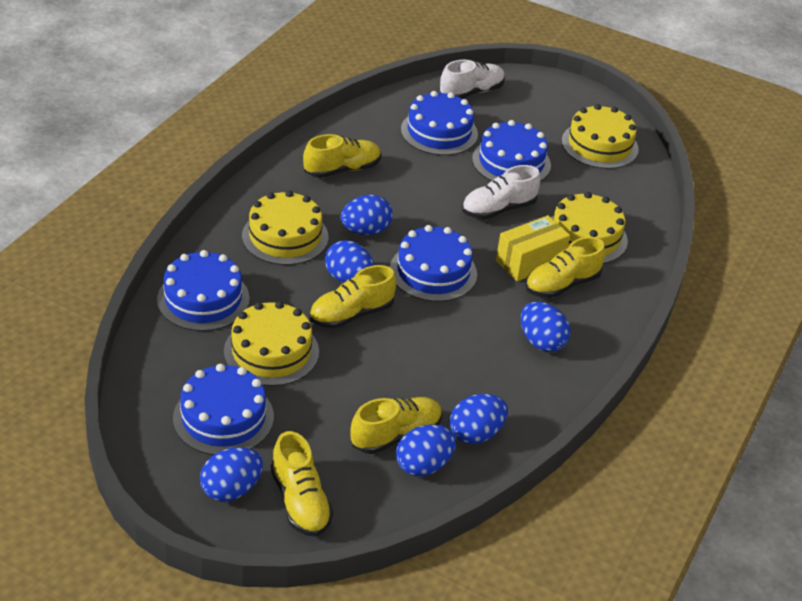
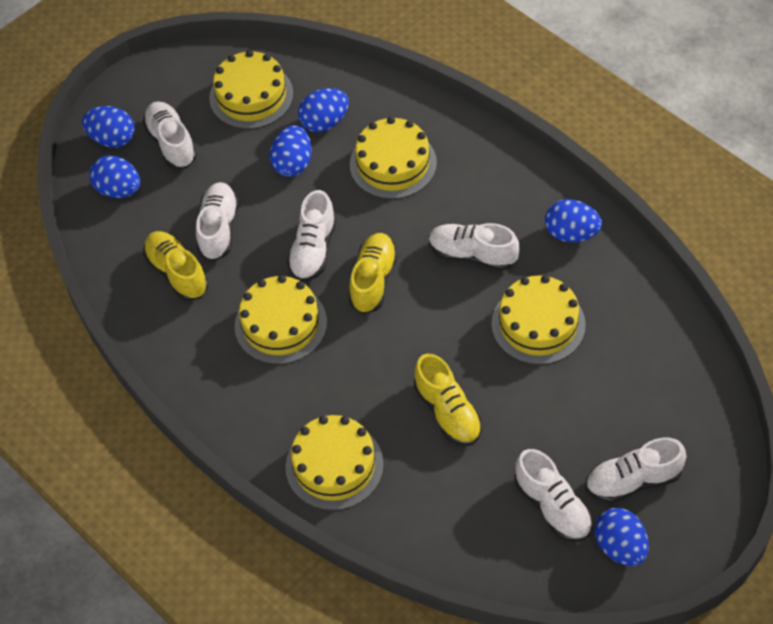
blue cake: [157,250,250,331] [173,364,274,455] [390,225,477,302] [401,91,478,155] [472,120,551,182] = 5 -> none = 0
white shoe: [439,59,505,99] [462,165,540,219] = 2 -> [143,101,197,169] [196,182,239,261] [287,190,336,282] [429,223,520,271] [514,449,593,542] [585,438,687,503] = 6
yellow box: [496,215,570,281] = 1 -> none = 0
yellow cake: [224,301,319,386] [242,190,329,265] [551,192,628,264] [562,104,639,169] = 4 -> [209,50,294,129] [235,275,327,364] [286,415,384,510] [350,117,437,199] [492,275,586,365] = 5
yellow shoe: [271,431,333,537] [303,134,381,178] [309,265,396,329] [350,397,442,454] [525,237,605,298] = 5 -> [143,231,208,301] [349,233,398,314] [414,354,482,446] = 3

